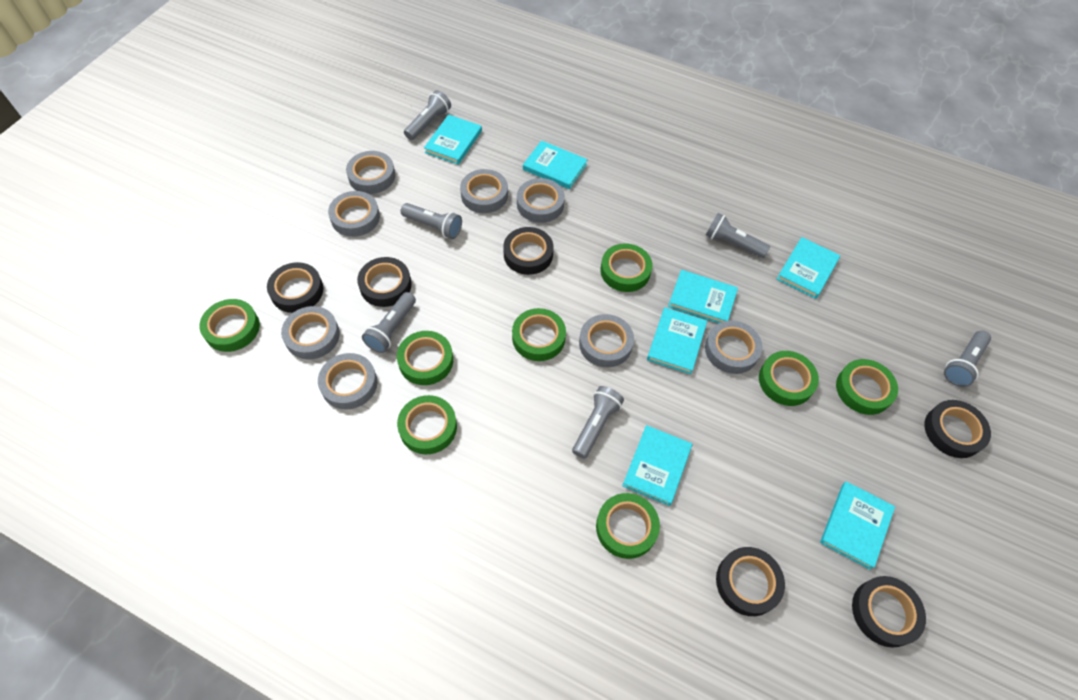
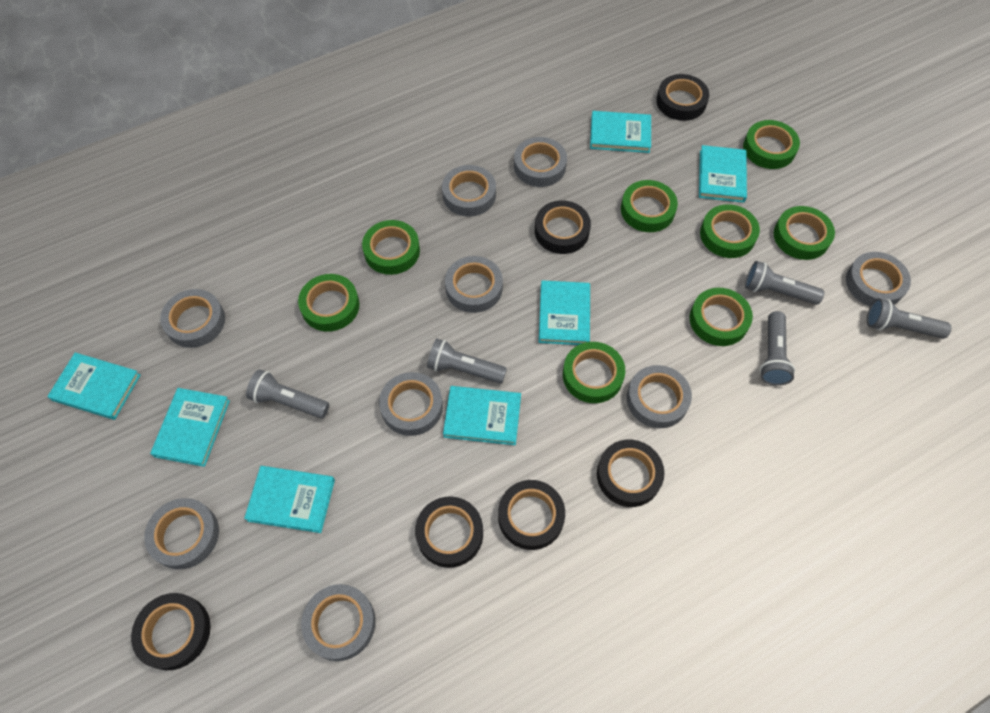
grey flashlight: [362,292,416,353] [401,203,462,239] [404,90,451,140] [572,386,624,459] [706,213,770,258] [944,330,991,387] = 6 -> [246,369,329,418] [427,338,507,383] [745,261,824,305] [760,311,795,386] [867,298,952,339] = 5
grey tape: [281,306,340,360] [318,353,377,410] [328,191,380,237] [346,151,395,194] [460,169,508,213] [517,178,565,223] [579,314,634,367] [705,321,763,374] = 8 -> [144,498,219,569] [160,289,225,348] [301,584,376,661] [379,372,443,436] [442,165,496,217] [445,256,503,313] [514,137,567,187] [627,365,692,428] [846,252,911,306] = 9

